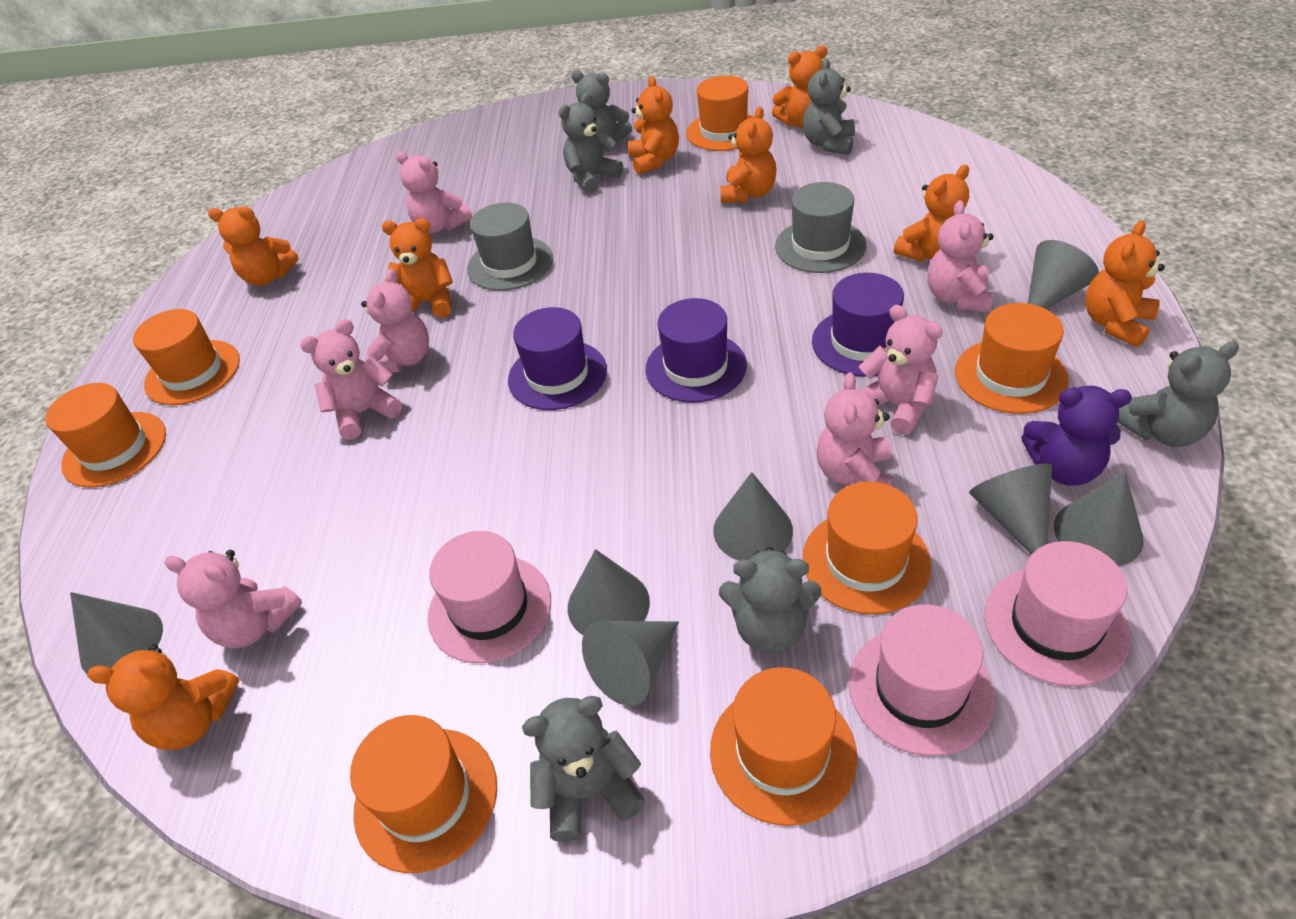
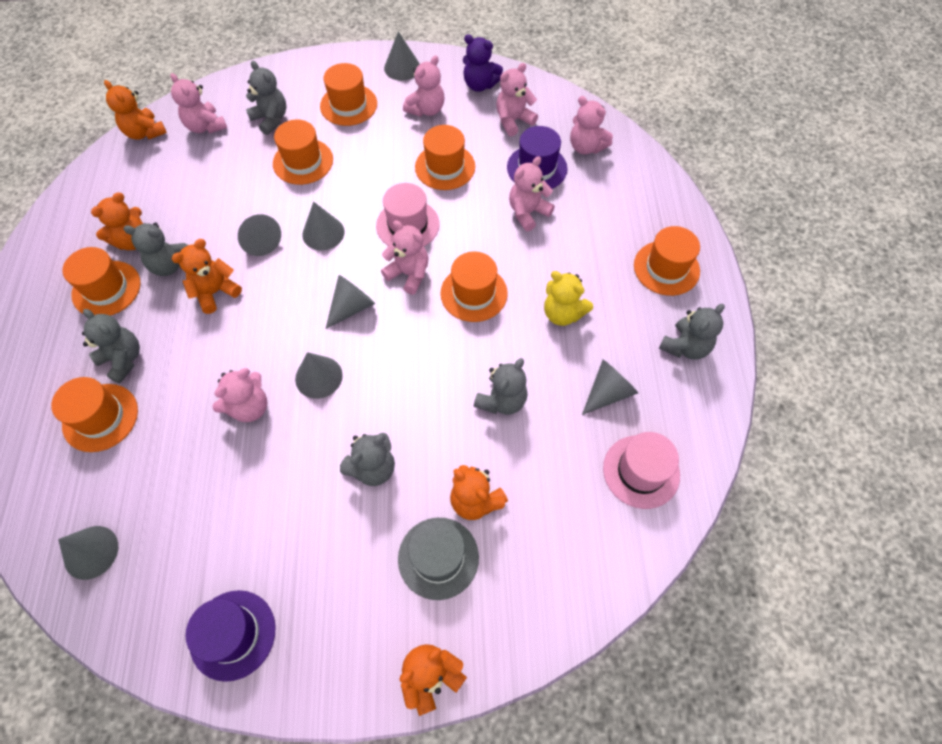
grey hat: [467,203,553,291] [775,182,867,273] = 2 -> [398,518,479,600] = 1
orange teddy bear: [87,645,239,750] [208,206,299,286] [382,218,453,318] [628,76,679,175] [720,106,777,203] [772,45,827,128] [894,165,969,262] [1085,220,1165,347] = 8 -> [91,192,143,250] [104,80,167,140] [172,239,242,314] [399,644,467,716] [450,465,508,520] = 5
pink hat: [428,531,551,663] [849,604,995,756] [984,541,1130,686] = 3 -> [376,183,440,246] [603,432,680,509] = 2
purple hat: [508,307,607,410] [645,298,747,403] [812,273,904,377] = 3 -> [186,590,275,682] [507,126,567,189] = 2
yellow teddy bear: none = 0 -> [544,271,593,326] = 1

